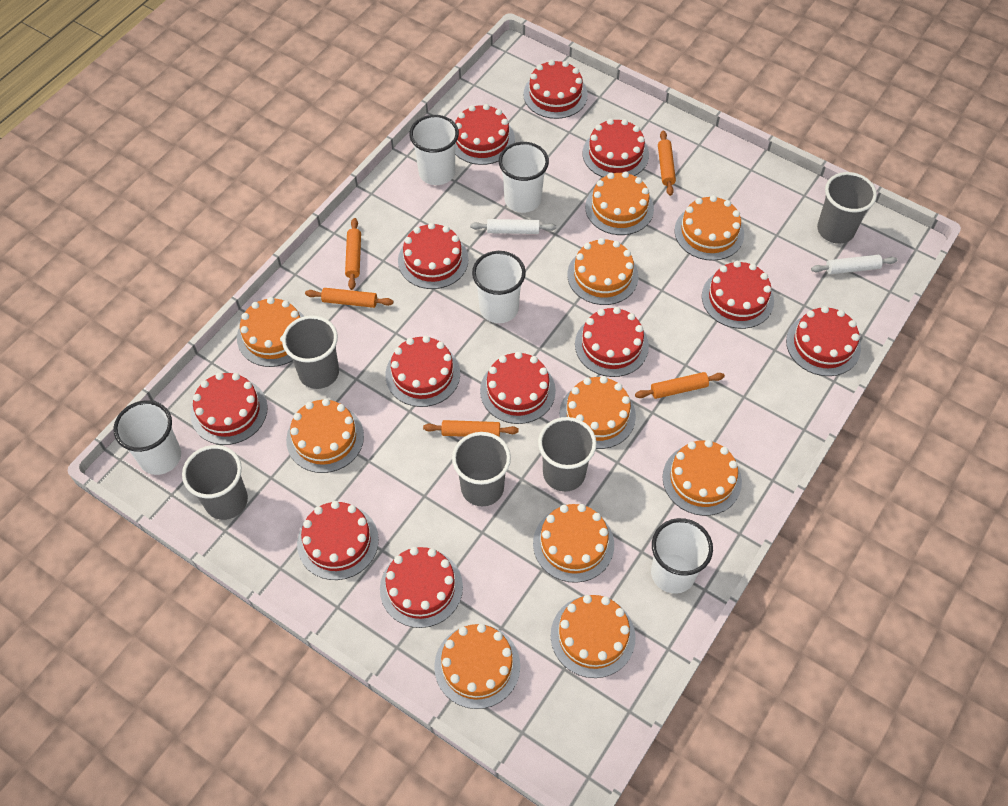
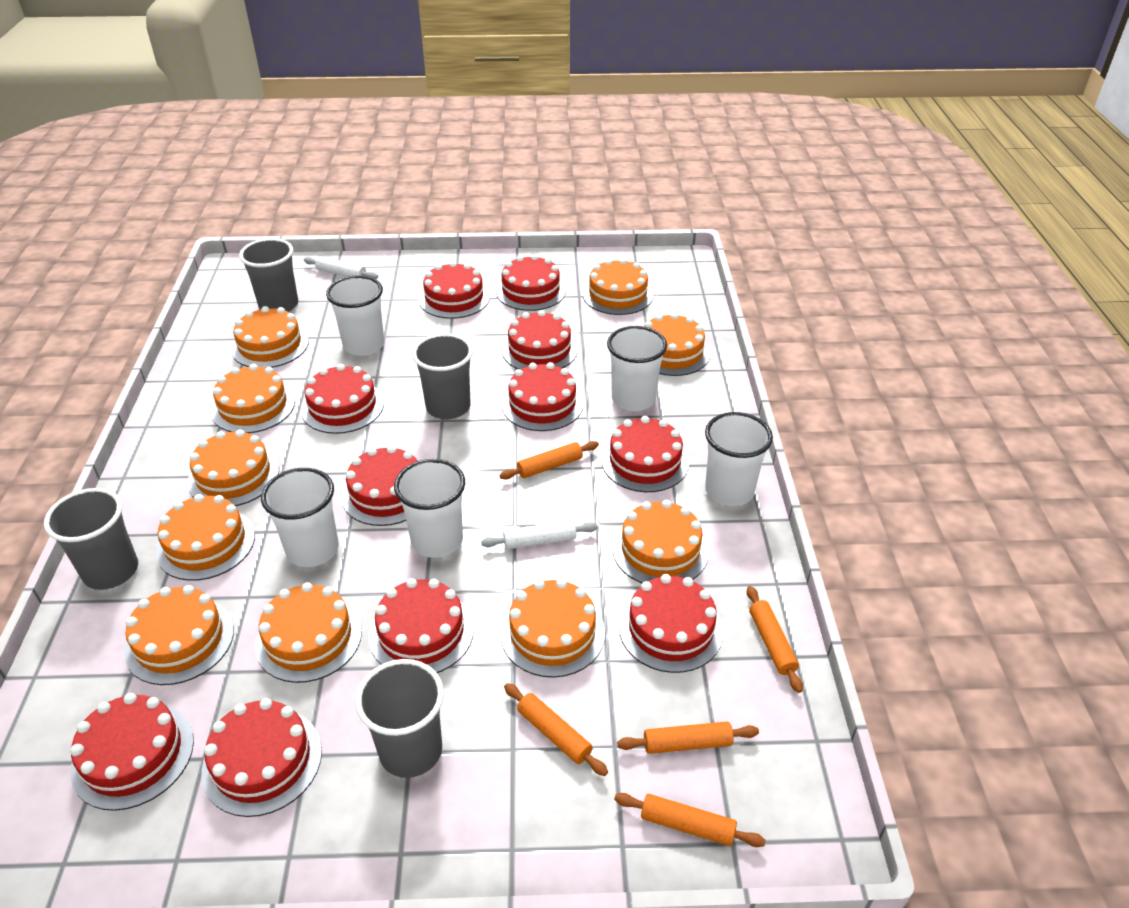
grey cup: [182,445,248,520] [282,315,339,389] [452,432,511,507] [538,417,597,492] [817,172,877,244] = 5 -> [44,488,138,590] [239,238,298,312] [355,659,444,778] [412,333,473,419] = 4
red cake: [190,372,268,445] [297,501,379,580] [380,547,463,628] [385,336,460,407] [398,223,469,289] [455,104,515,165] [480,351,556,424] [523,60,588,119] [575,307,649,377] [583,119,649,177] [702,261,774,329] [786,306,861,376] = 12 -> [70,693,194,811] [202,698,322,817] [301,364,384,434] [341,445,418,526] [369,578,474,673] [419,261,490,319] [496,254,566,311] [502,310,578,369] [502,362,583,431] [602,416,689,492] [619,574,723,673] = 11

